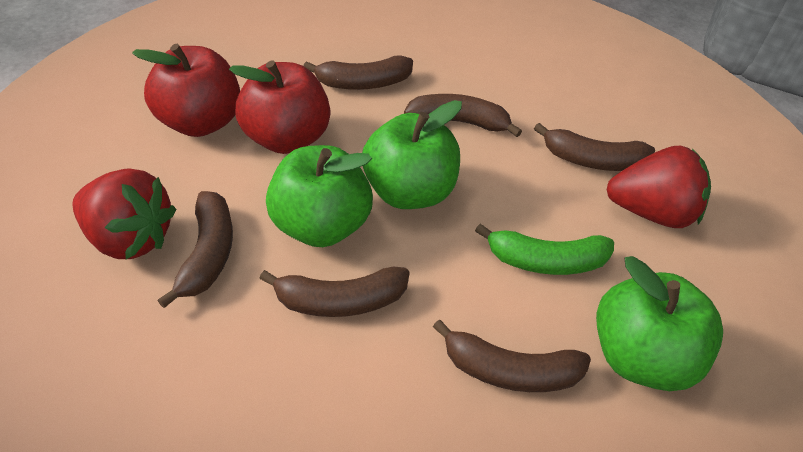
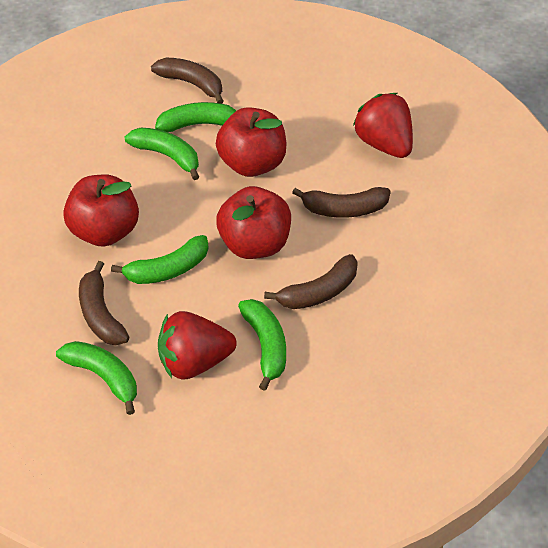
brown banana: [157,191,233,308] [259,267,410,317] [304,55,413,90] [404,94,522,137] [433,319,591,392] [534,123,655,171] = 6 -> [79,261,129,345] [151,58,223,104] [264,254,358,309] [292,187,391,218] = 4
green apple: [266,145,373,247] [362,100,462,209] [596,256,723,391] = 3 -> none = 0
green banana: [475,224,614,275] = 1 -> [56,341,137,415] [111,235,209,284] [125,128,199,180] [155,102,236,132] [238,299,286,391] = 5
red apple: [132,44,240,137] [229,60,331,154] = 2 -> [63,174,139,247] [216,107,287,177] [216,186,291,259] = 3

